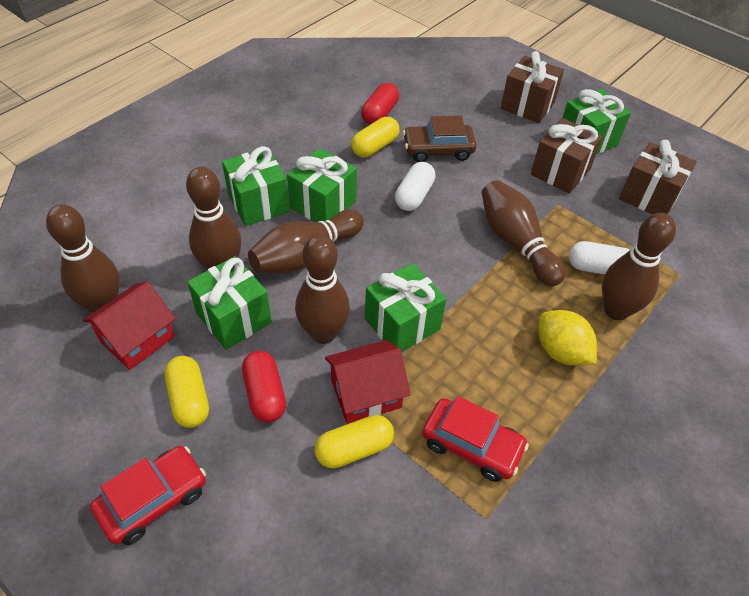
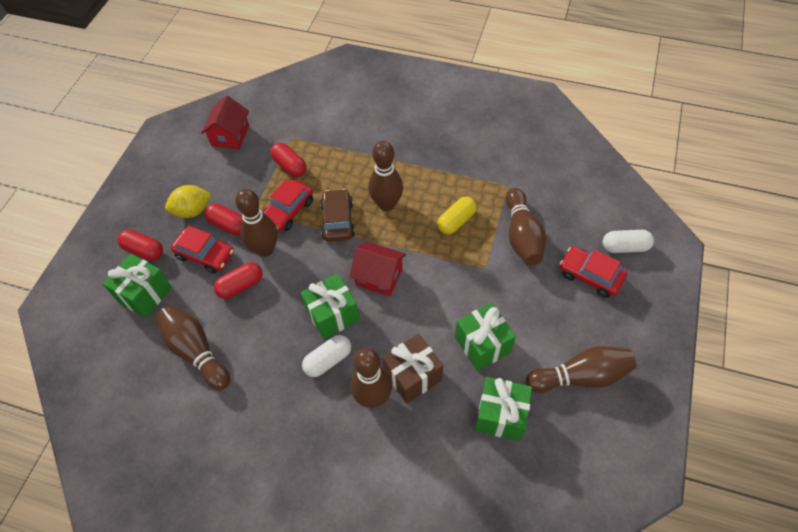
brown gift: [501,51,564,123] [531,118,603,194] [619,140,697,214] = 3 -> [382,333,443,404] = 1
green gift: [187,256,272,350] [222,146,289,226] [287,148,357,222] [365,263,446,352] [563,89,631,154] = 5 -> [103,253,172,318] [300,273,359,339] [455,303,516,371] [475,377,532,441] = 4
red capsule: [242,351,286,423] [361,83,399,124] = 2 -> [117,230,163,261] [205,203,242,235] [214,262,262,299] [270,143,306,177] = 4
red car: [90,446,206,545] [422,396,529,482] = 2 -> [171,226,234,274] [263,179,313,232] [560,246,627,298] = 3
yellow capsule: [164,356,209,428] [315,415,394,468] [351,117,399,157] = 3 -> [437,196,477,234] = 1

